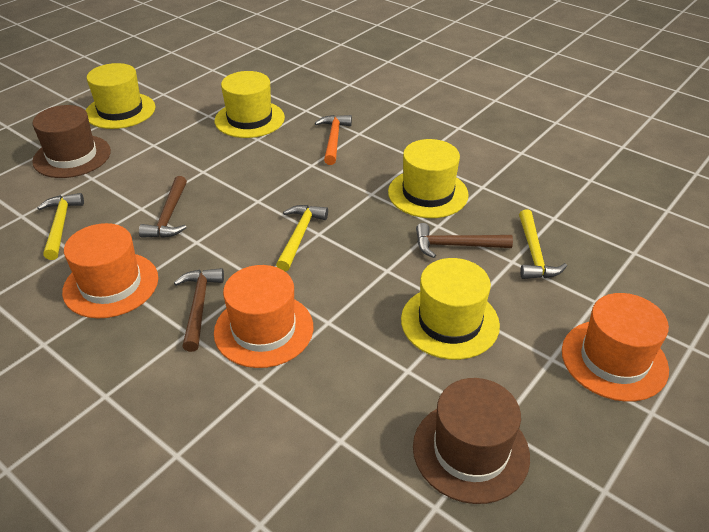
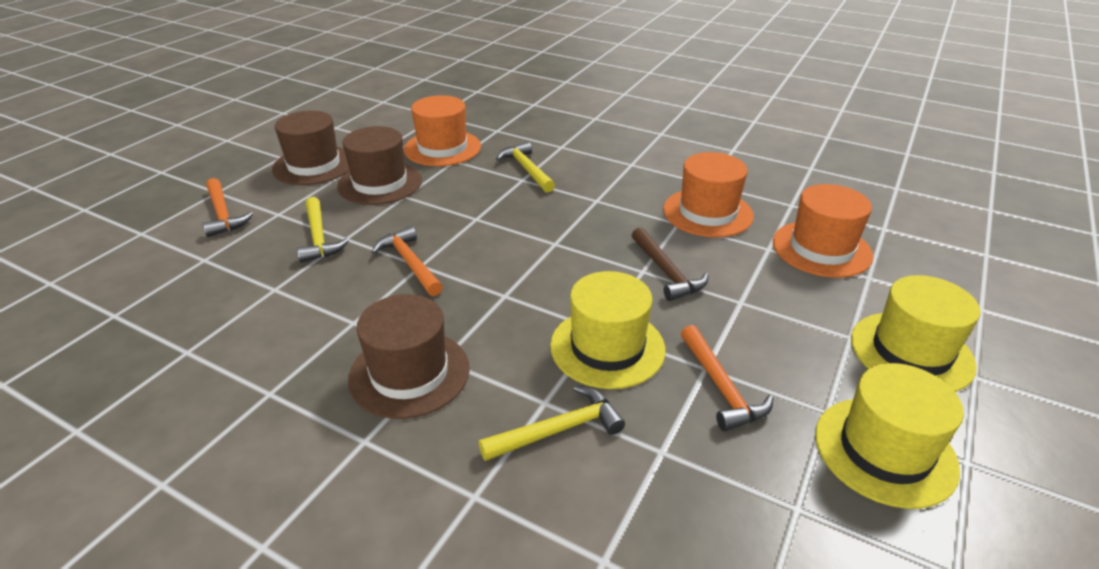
brown hammer: [139,176,187,238] [174,268,224,352] [416,223,513,258] = 3 -> [632,227,709,301] = 1
brown hat: [32,105,111,178] [413,378,530,504] = 2 -> [272,110,350,185] [337,126,422,205] [348,294,470,419] = 3
orange hammer: [315,115,352,165] = 1 -> [203,178,253,237] [371,226,443,296] [681,325,773,431] = 3
yellow hat: [86,63,156,129] [215,71,285,138] [388,139,469,218] [401,258,500,360] = 4 -> [550,271,665,389] [815,363,964,509] [851,275,980,392] = 3

